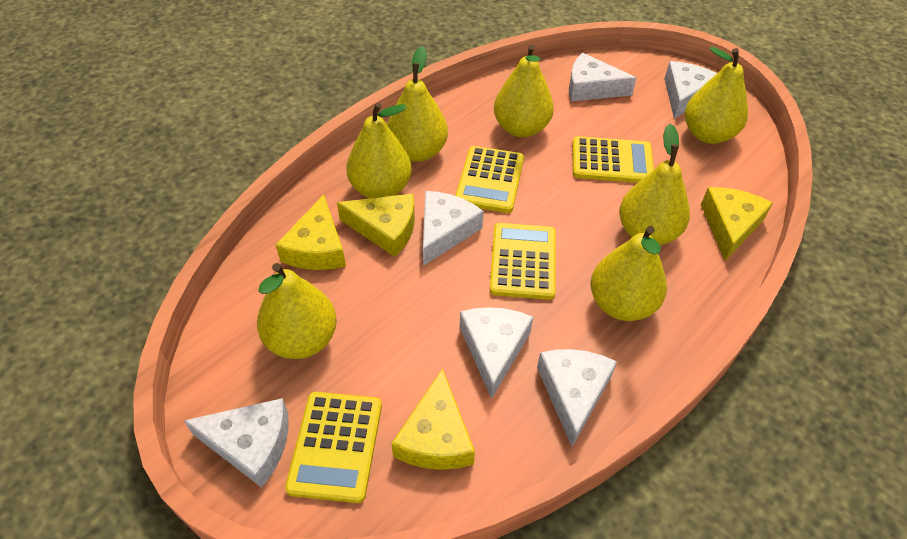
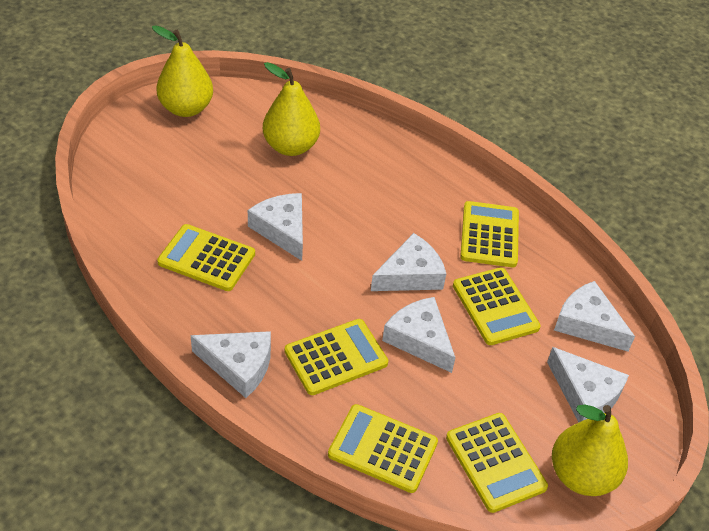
yellow calculator: [285,392,382,503] [455,146,524,213] [490,223,556,300] [572,136,654,183] = 4 -> [157,224,255,291] [285,319,388,395] [328,404,438,493] [446,413,548,513] [453,267,541,345] [460,201,519,267] = 6
yellow cheese: [276,195,346,270] [337,194,415,257] [391,368,475,470] [701,187,773,261] = 4 -> none = 0
yellow pear: [257,263,337,359] [346,102,412,198] [387,46,448,162] [494,44,554,137] [590,226,667,321] [619,124,690,245] [685,47,748,144] = 7 -> [152,25,213,117] [263,62,320,156] [552,404,628,496] = 3

